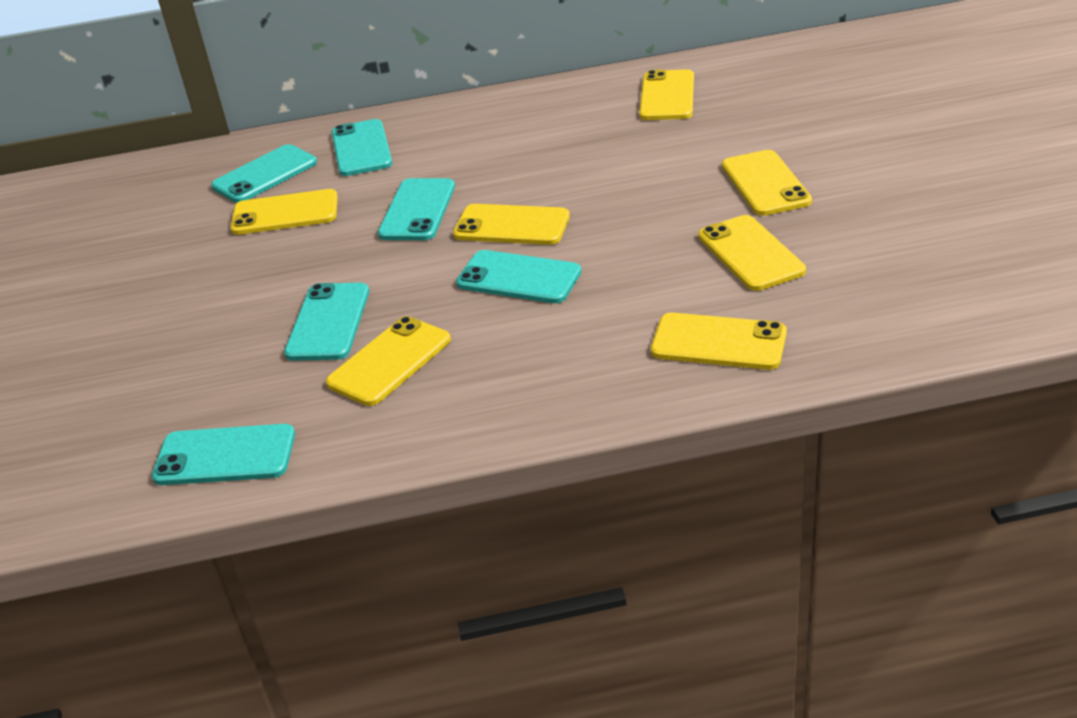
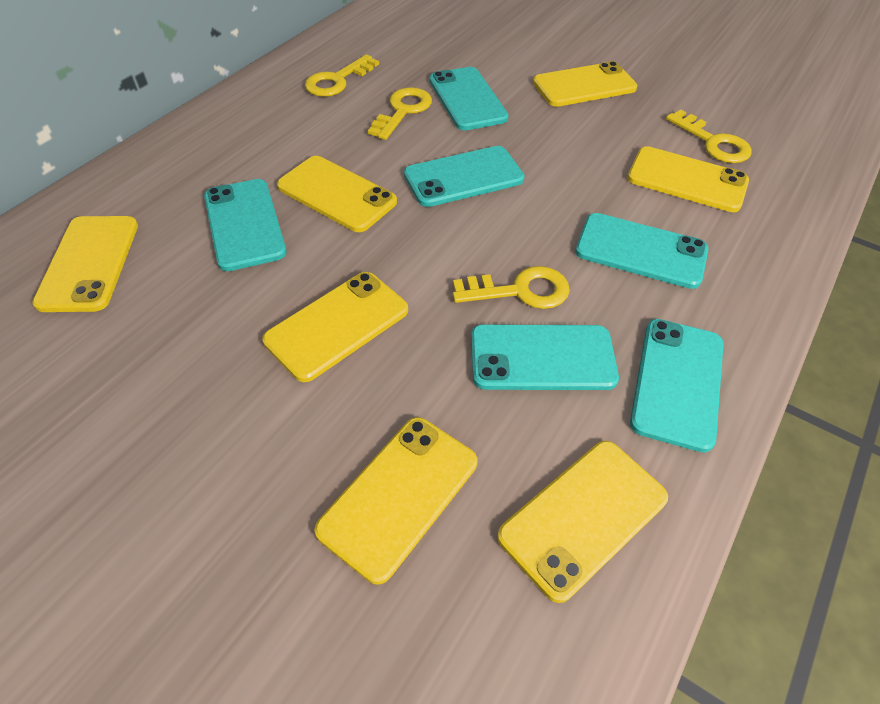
yellow key: none = 0 -> [305,54,379,97] [368,87,432,140] [453,266,570,309] [666,110,752,163] = 4

